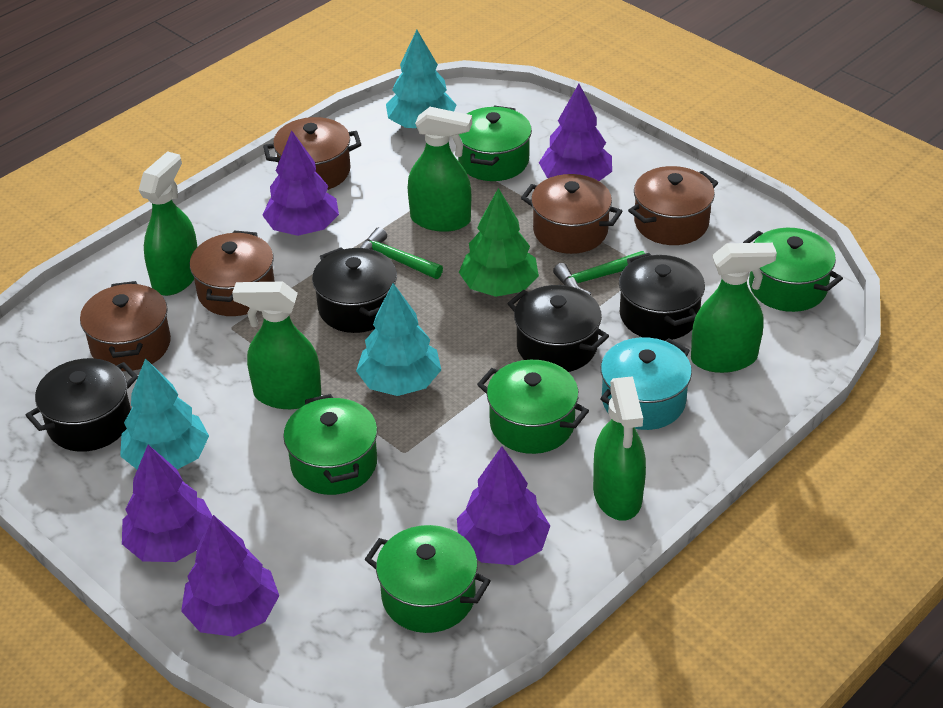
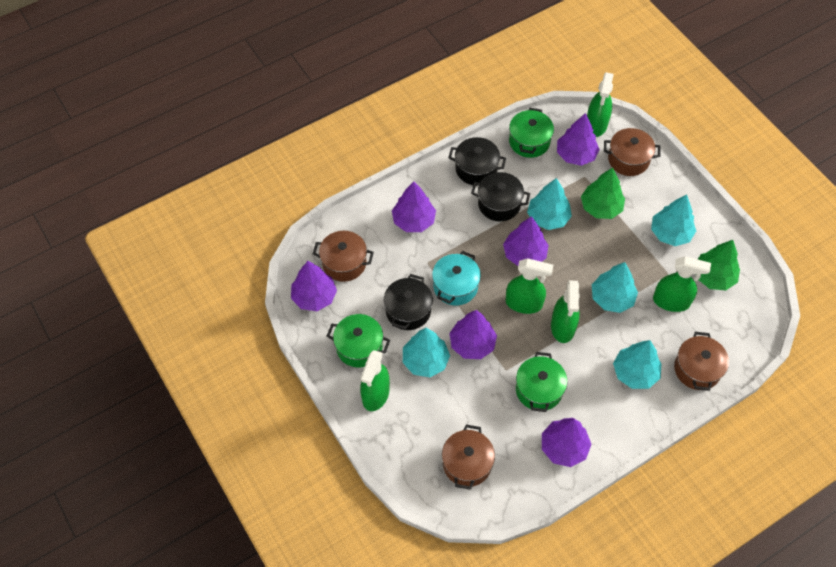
black pot: [26,358,138,452] [312,247,397,333] [507,285,609,372] [619,253,705,341] = 4 -> [384,274,433,330] [448,137,506,186] [471,172,530,221] = 3
brown pot: [80,281,171,371] [190,231,275,316] [263,117,361,190] [521,174,622,254] [628,166,718,245] = 5 -> [313,231,374,282] [442,424,495,490] [604,128,660,176] [674,332,729,391] = 4
green hammer: [360,227,443,279] [553,251,645,295] = 2 -> none = 0
green pot: [283,394,378,495] [365,525,490,633] [458,106,532,181] [477,360,589,454] [743,228,843,312] = 5 -> [327,314,390,367] [509,108,554,158] [516,352,567,412] = 3
green tree: [459,188,539,297] = 1 -> [581,167,625,219] [698,240,740,290] = 2
purple tree: [122,445,212,562] [181,515,279,637] [262,130,339,236] [457,446,550,565] [539,84,612,181] = 5 -> [291,261,337,311] [392,181,436,232] [449,310,497,359] [503,216,548,266] [542,418,592,467] [557,113,600,166] = 6
turquoise tree: [120,358,209,470] [356,283,441,396] [386,30,456,128] = 3 -> [403,328,450,377] [527,178,572,230] [592,262,638,313] [613,340,662,389] [651,194,696,246] = 5

